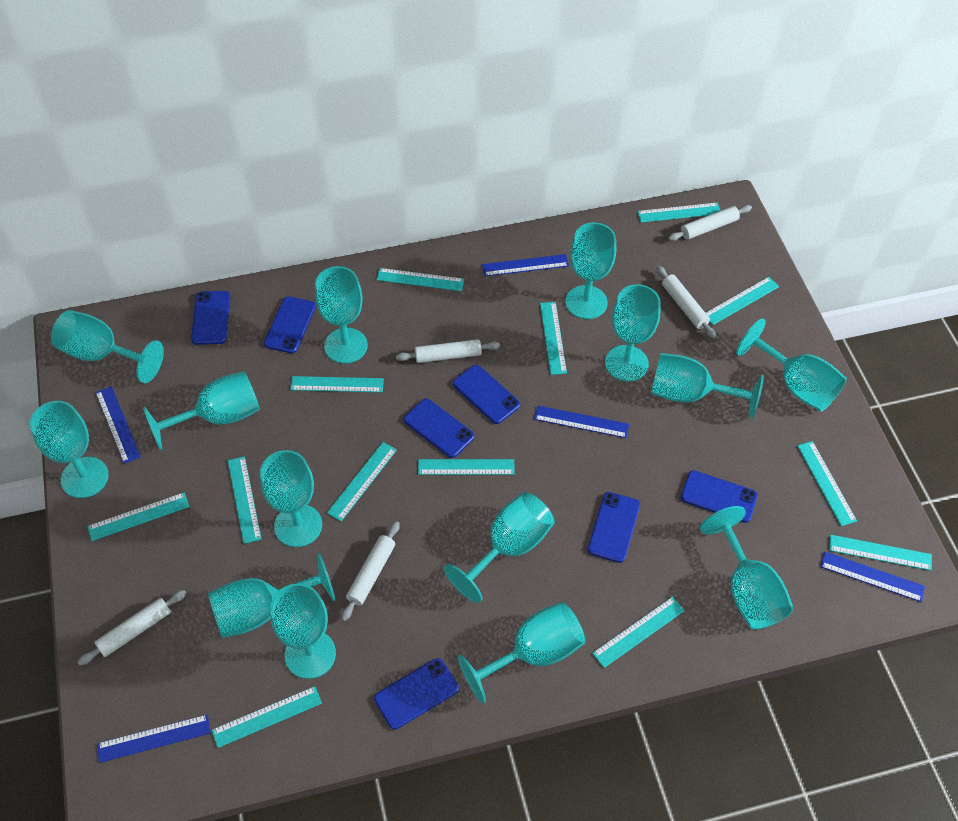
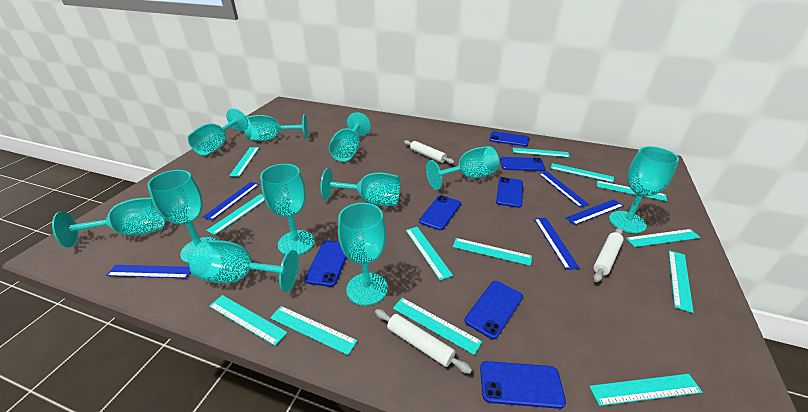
turquoise goblet: [30,401,109,498] [51,310,164,383] [143,371,260,450] [208,553,335,638] [260,450,322,547] [270,583,336,679] [315,266,368,364] [444,492,555,603] [458,602,586,703] [565,222,616,319] [605,284,661,381] [651,353,764,419] [700,506,794,629] [736,319,847,412] = 14 -> [52,197,165,248] [147,170,218,263] [188,108,246,156] [189,240,299,292] [244,114,309,141] [260,164,315,255] [320,168,400,206] [329,112,371,162] [338,203,388,306] [426,146,499,190] [609,146,679,233] = 11
white rolling pin: [78,590,187,666] [341,521,400,621] [396,339,500,363] [656,266,716,339] [668,205,752,241] = 5 -> [375,309,472,374] [404,140,455,164] [593,228,624,282] = 3

